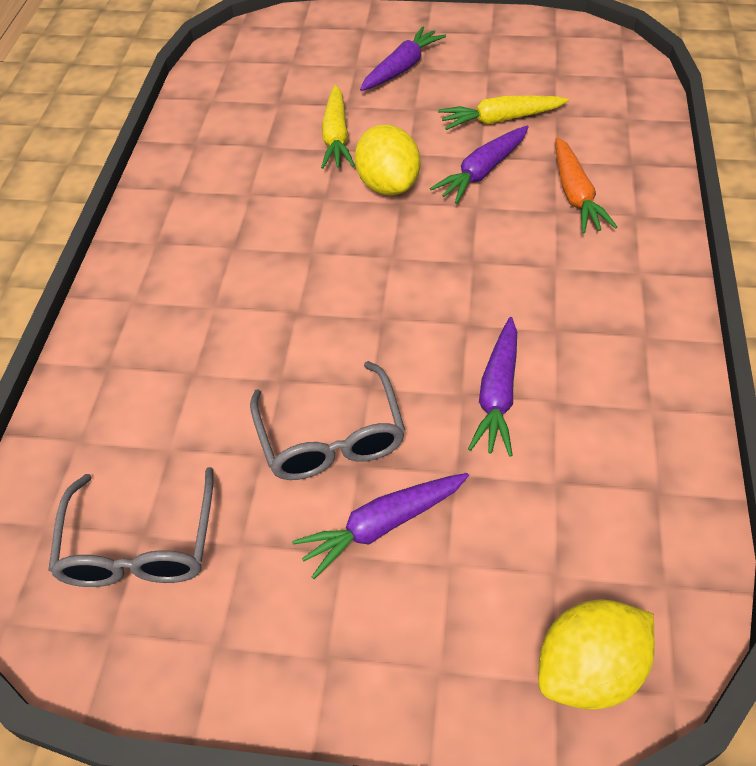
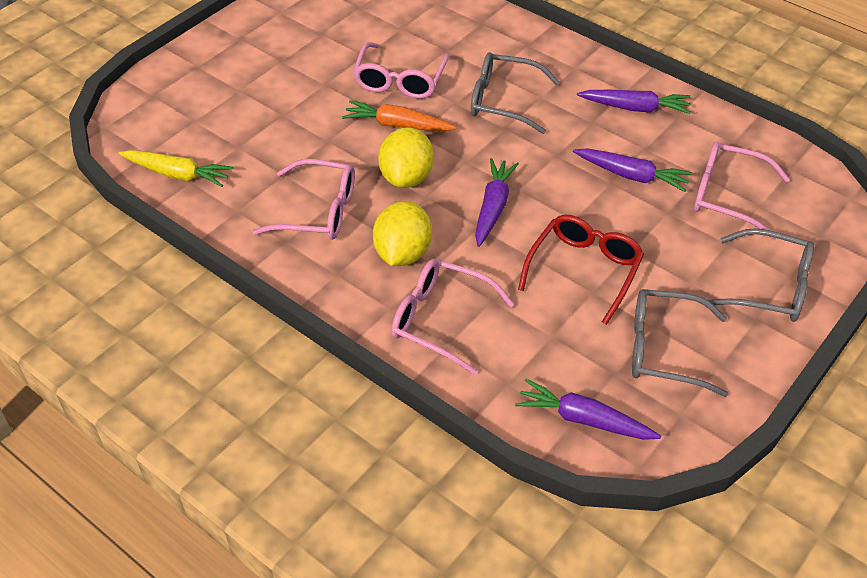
grey glasses: [48,467,214,587] [250,361,405,480] = 2 -> [471,52,560,134] [632,289,728,397] [708,228,814,322] = 3
pink glasses: none = 0 -> [253,159,355,240] [353,42,450,99] [391,259,515,375] [694,142,790,239] = 4
red glasses: none = 0 -> [518,215,644,325] = 1
yellow carrot: [321,84,355,169] [438,96,569,130] = 2 -> [118,150,233,187] = 1

